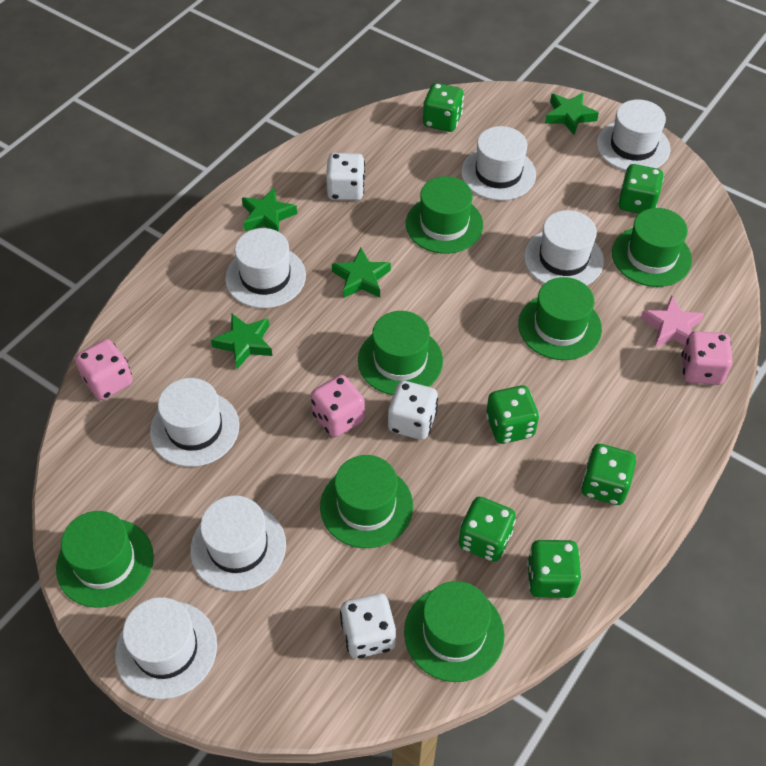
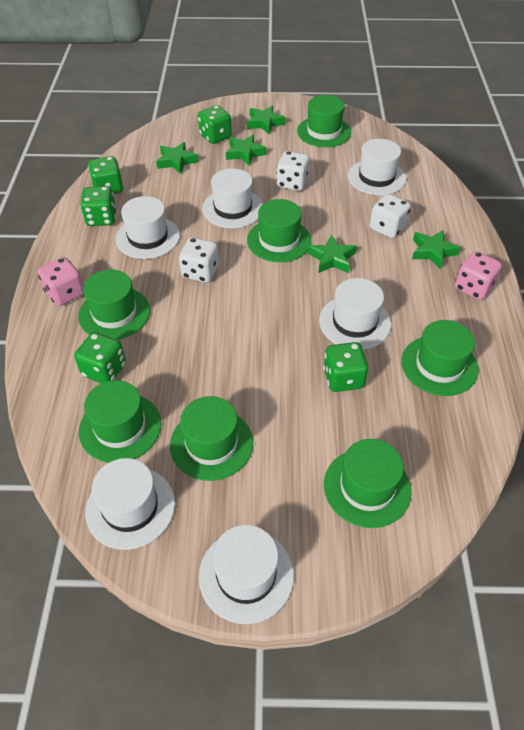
green dice: [423,83,464,132] [459,497,516,562] [486,385,539,444] [527,540,581,598] [581,444,636,505] [618,164,664,214] = 6 -> [74,332,126,384] [80,186,117,226] [88,156,123,194] [198,105,232,144] [323,342,368,392] = 5
green star: [211,313,272,369] [242,188,297,232] [332,248,391,298] [545,93,599,135] = 4 -> [156,142,198,174] [226,135,267,165] [247,106,286,134] [308,235,357,273] [412,230,461,269] = 5
pink dice: [75,339,133,400] [311,375,365,437] [681,331,733,385] = 3 -> [38,257,84,306] [455,251,502,300] = 2
pink star: [640,295,704,347] = 1 -> none = 0
white hat: [115,597,217,699] [150,378,239,467] [190,495,286,592] [225,228,306,308] [461,126,536,201] [524,210,604,285] [597,99,671,171] = 7 -> [85,458,175,550] [116,196,180,259] [199,525,294,624] [202,169,263,228] [319,278,391,349] [348,139,406,195] = 6

